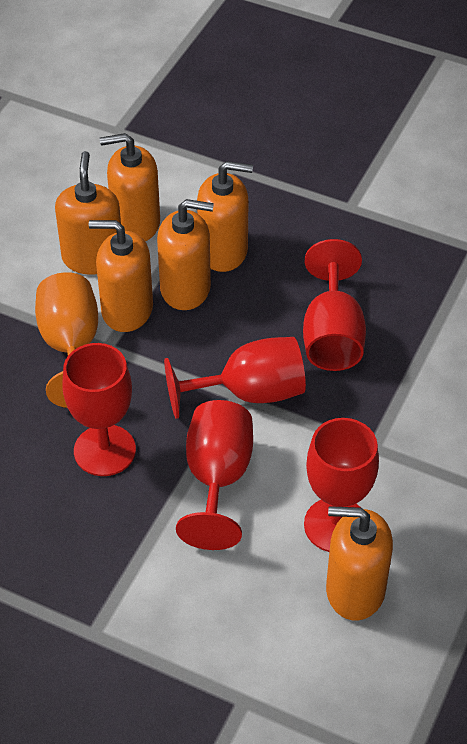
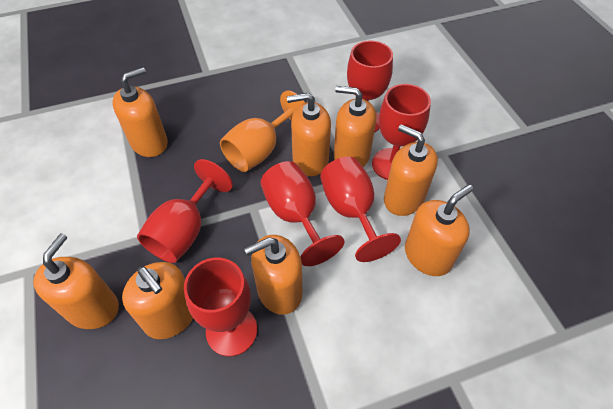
orange soap dispenser: [55,151,121,275] [89,220,153,332] [100,133,160,241] [157,199,214,310] [197,161,253,272] [326,506,393,620] = 6 -> [33,233,119,329] [112,67,168,157] [122,262,193,339] [244,235,302,315] [287,93,331,176] [334,86,376,167] [384,124,438,216] [405,184,473,276] = 8
red goblet: [62,343,136,476] [164,337,306,419] [176,400,253,550] [303,239,366,371] [304,418,379,552] = 5 -> [137,159,233,263] [184,257,257,356] [261,161,344,266] [320,156,401,262] [347,40,393,133] [372,84,431,180] = 6

